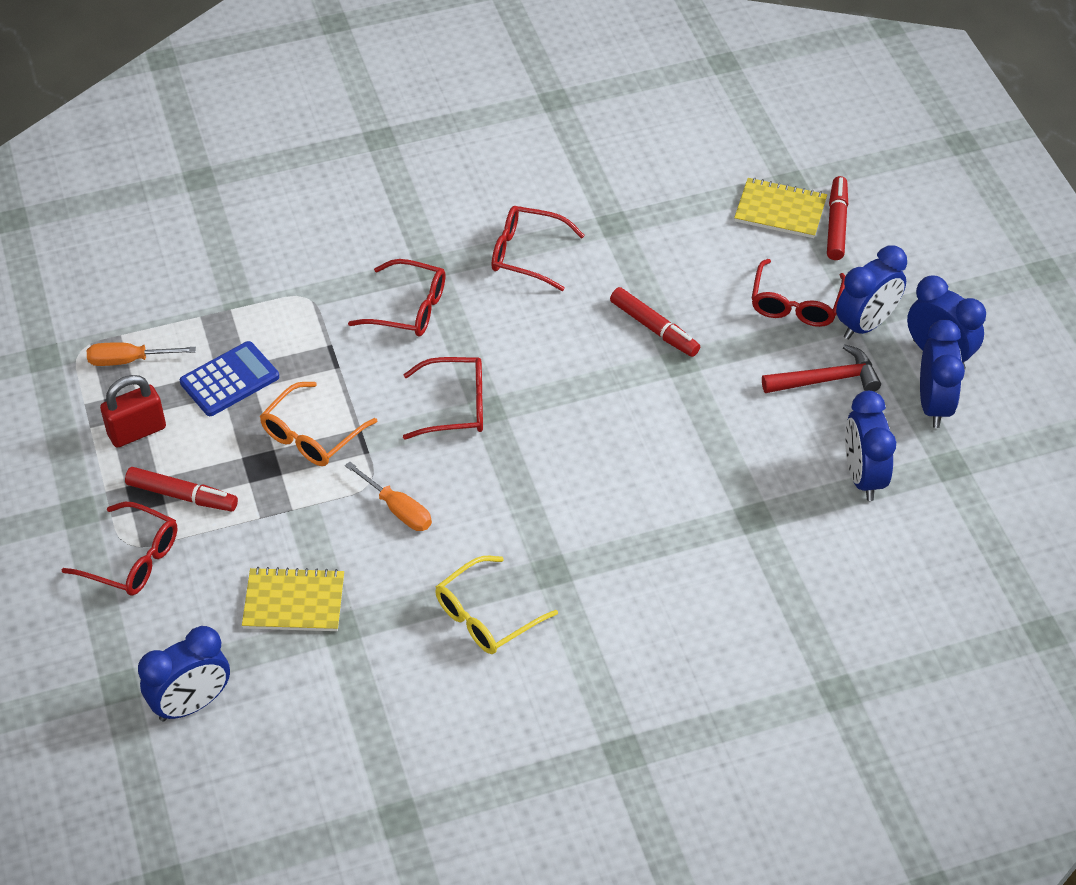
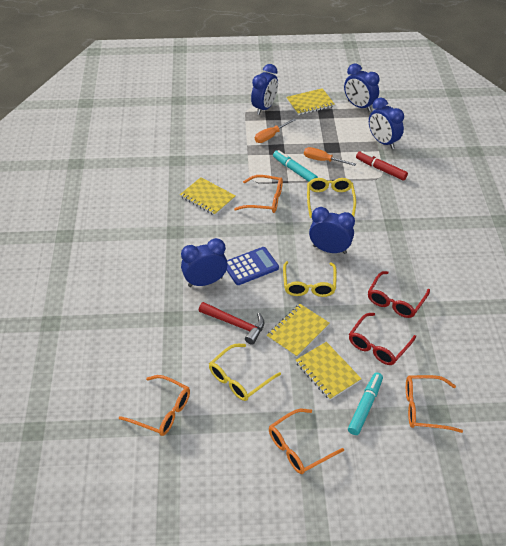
orange glasses: [260,382,377,466] = 1 -> [119,375,190,436] [234,175,283,213] [269,409,344,474] [406,375,463,433] = 4
red glasses: [62,502,177,596] [348,259,445,337] [403,357,483,439] [491,206,585,291] [751,259,846,327] = 5 -> [349,313,416,365] [368,271,430,318] = 2
red marker: [125,467,238,512] [610,287,700,357] [827,176,848,260] = 3 -> [356,151,408,180] = 1
red padlock: [100,375,166,448] = 1 -> none = 0
turquoise marker: none = 0 -> [273,150,318,182] [348,372,383,435] = 2
yellow glasses: [435,556,558,654] = 1 -> [209,344,281,401] [283,261,337,297] [307,178,356,218] = 3
yellow notebook: [242,567,344,631] [734,178,827,238] = 2 -> [180,177,236,216] [267,304,329,357] [286,88,335,115] [295,342,362,400] = 4

